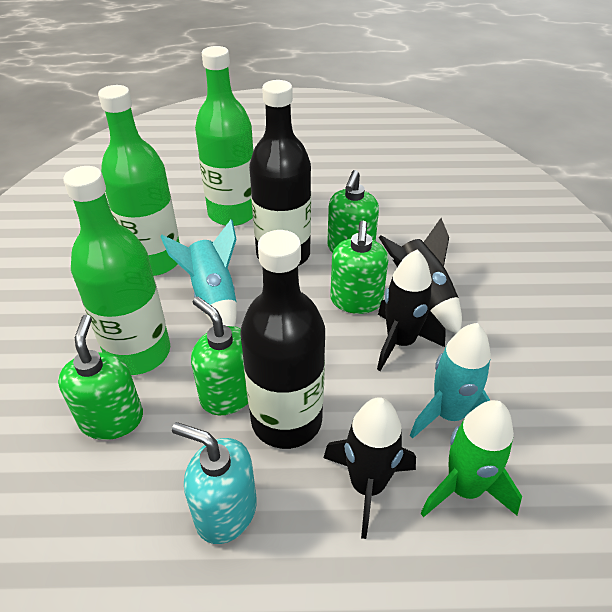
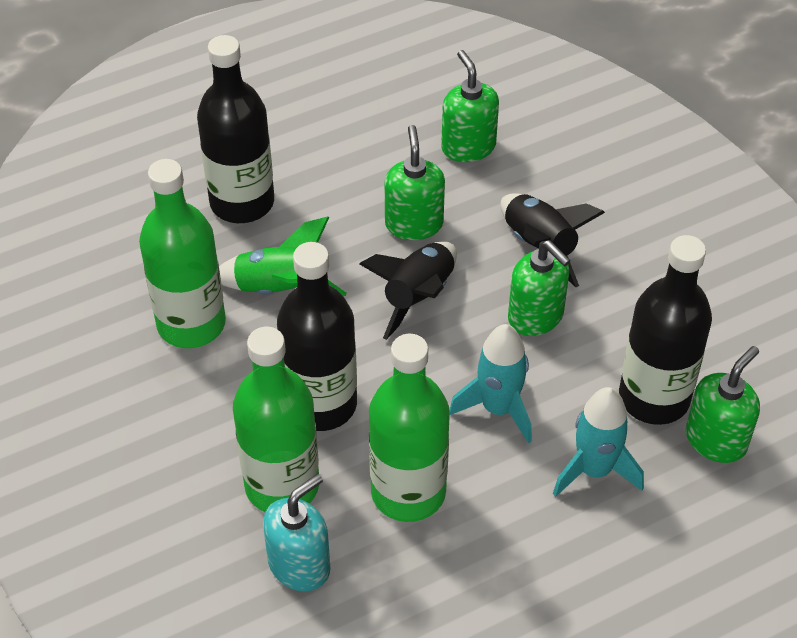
black bottle: [240,230,325,449] [249,80,311,266] = 2 -> [197,35,274,223] [277,242,357,431] [619,235,712,425] = 3
black rocket: [323,397,416,539] [377,250,446,371] [378,218,462,333] = 3 -> [359,241,457,340] [500,193,605,287] = 2

